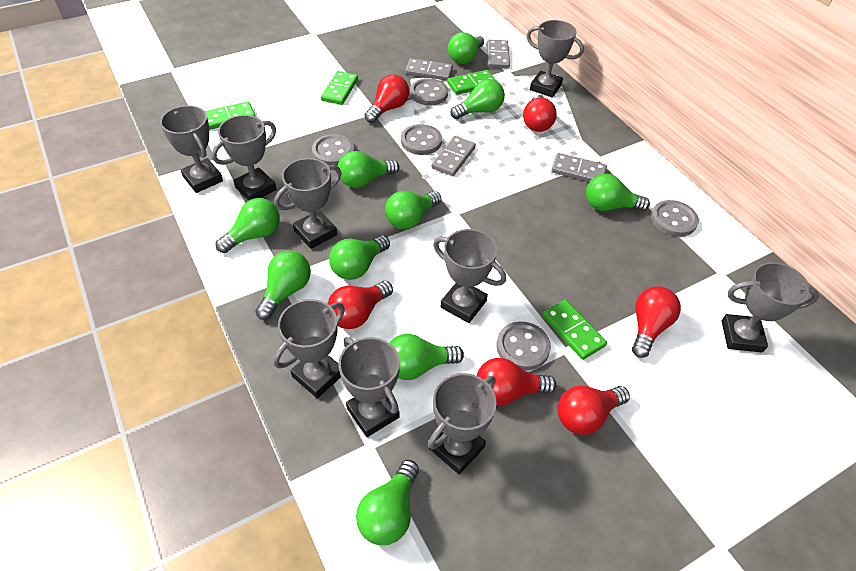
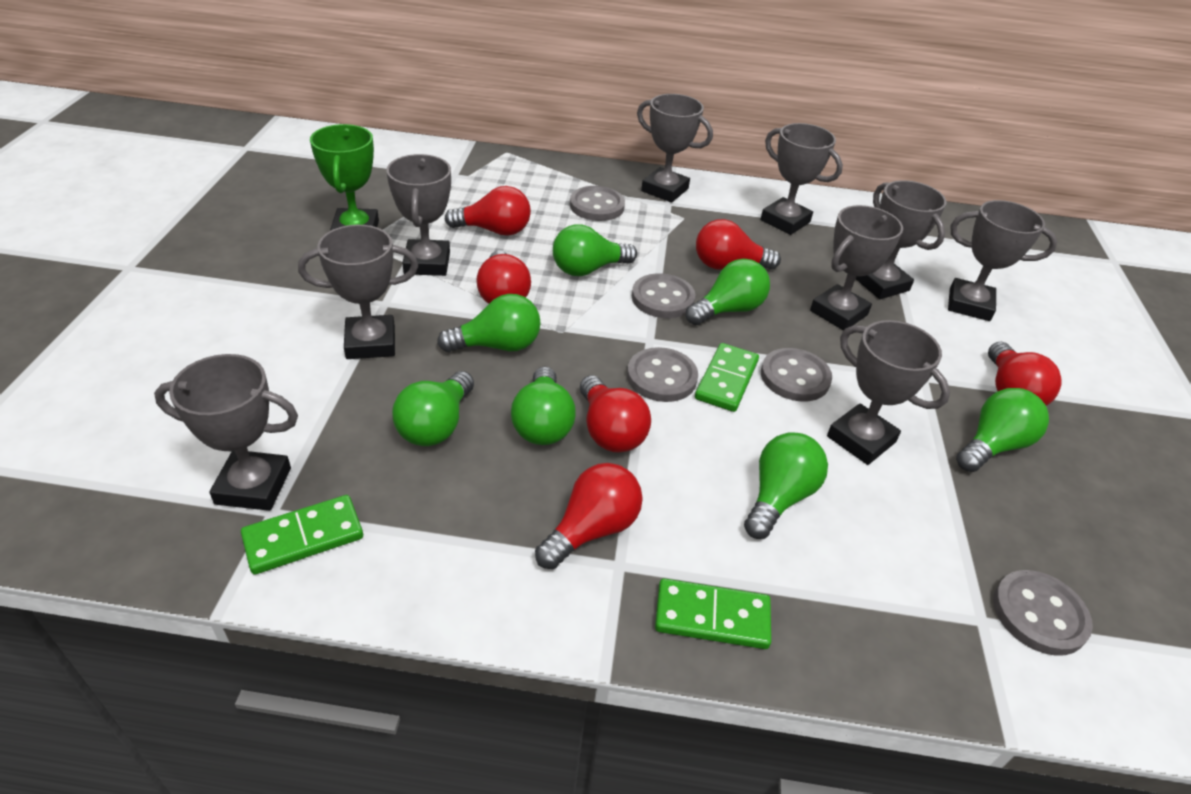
green domino: [205,101,256,130] [321,71,358,105] [447,70,496,95] [542,300,607,360] = 4 -> [241,495,363,575] [655,578,771,649] [695,343,759,412] = 3
green light bulb: [216,198,280,253] [255,250,311,320] [329,235,390,280] [338,151,400,188] [356,460,419,545] [385,191,442,229] [389,334,464,380] [448,32,484,64] [450,79,505,119] [586,174,650,211] = 10 -> [392,371,474,446] [437,294,541,352] [511,367,576,445] [553,224,637,276] [686,259,770,325] [744,432,828,539] [956,388,1049,472] = 7
green trophy: none = 0 -> [310,124,379,231] = 1
grey domino: [405,58,453,80] [431,136,476,176] [487,40,510,69] [551,153,607,182] = 4 -> none = 0

